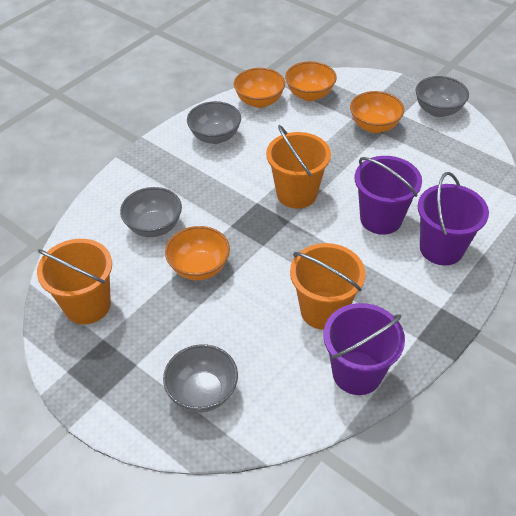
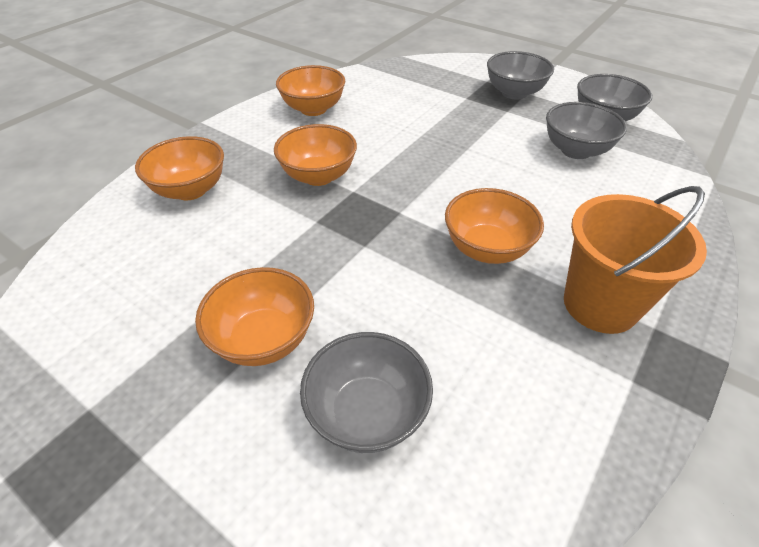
orange bowl: [165,226,230,280] [234,68,285,108] [285,61,337,101] [350,91,404,133] = 4 -> [135,136,224,200] [195,267,314,366] [274,124,357,186] [276,65,345,116] [445,188,544,264] = 5
orange bucket: [37,239,112,324] [266,125,331,209] [290,243,365,330] = 3 -> [564,186,707,334] = 1
purple bucket: [324,303,405,395] [355,156,422,235] [418,172,489,265] = 3 -> none = 0

